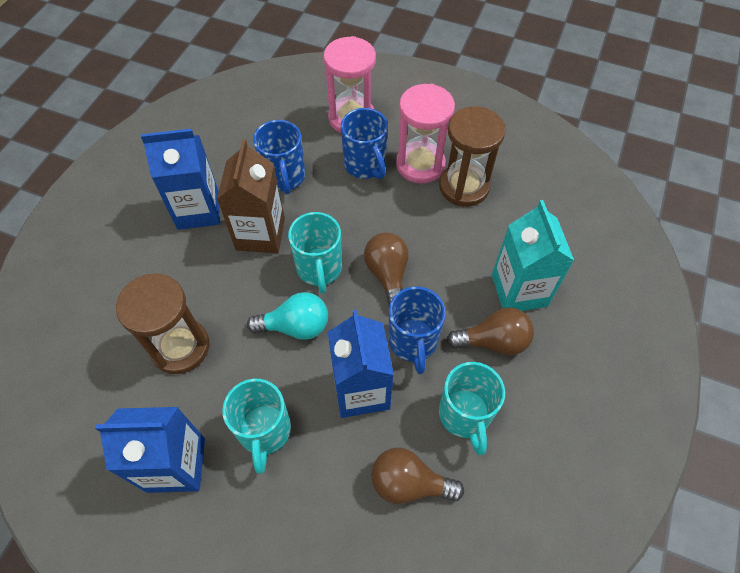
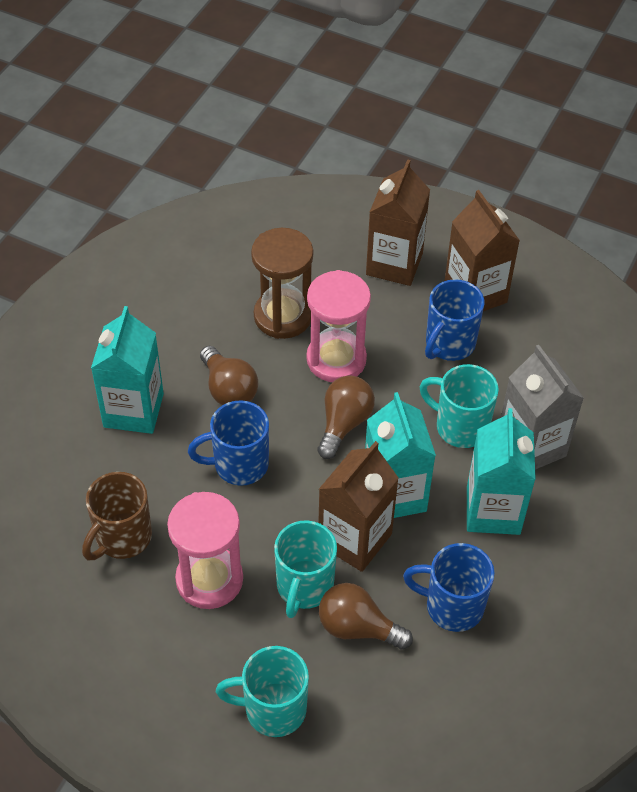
blue carton: [95,407,205,493] [141,129,220,230] [328,310,394,418] = 3 -> none = 0
brown carton: [217,139,285,253] = 1 -> [318,441,399,572] [366,159,430,286] [445,190,520,311] = 3
brown hourglass: [116,273,210,374] [439,106,506,207] = 2 -> [251,228,313,339] = 1
brown mug: none = 0 -> [82,472,152,560] = 1
grey carton: none = 0 -> [501,345,584,470] = 1
turquoise carton: [492,200,574,311] = 1 -> [91,306,164,434] [365,392,436,518] [467,408,536,535] = 3
turquoise light bulb: [247,292,328,340] = 1 -> none = 0

